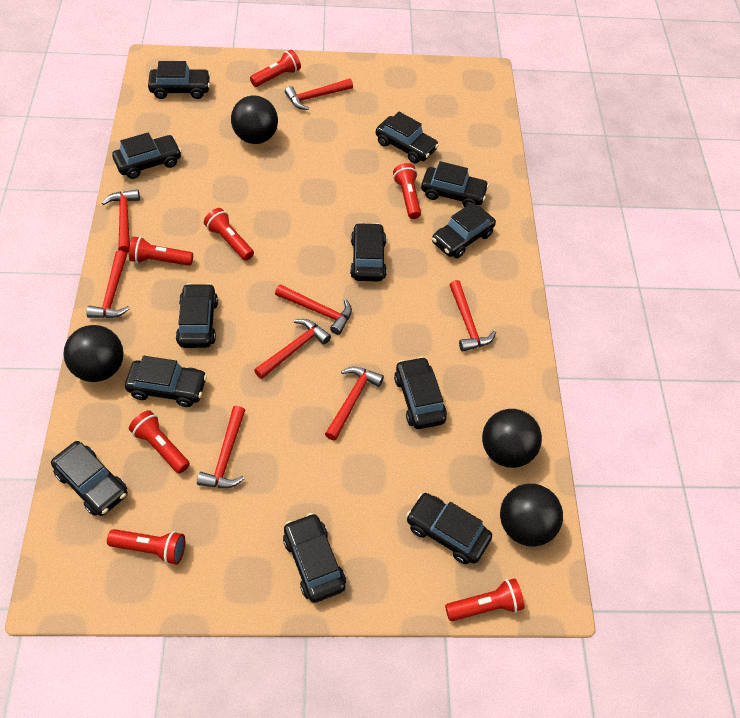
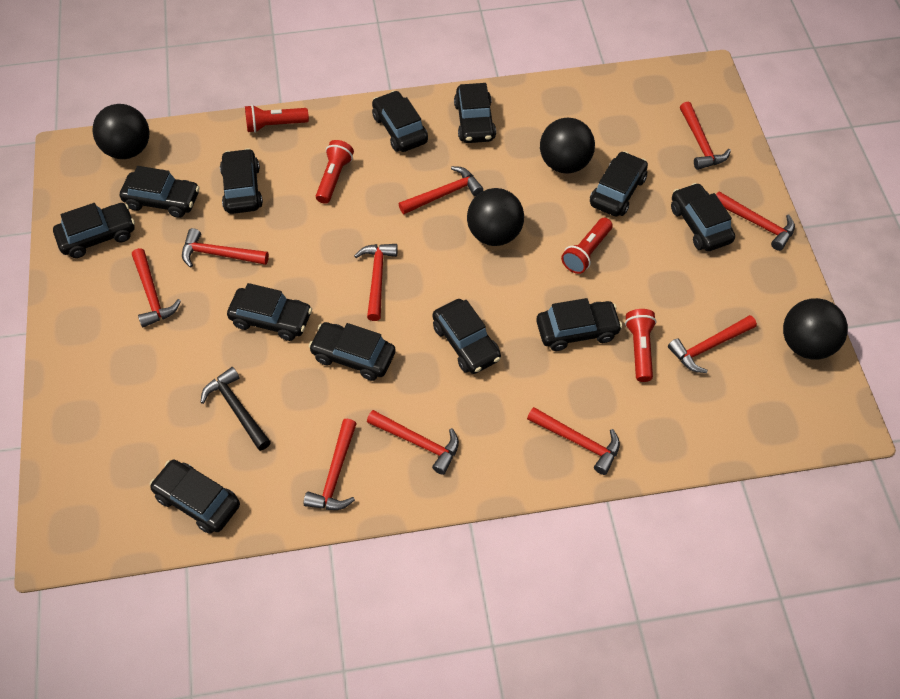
black hammer: none = 0 -> [200,367,271,451] = 1
red flashlight: [107,529,185,565] [129,237,193,266] [129,410,190,474] [204,208,254,261] [250,50,301,87] [393,163,421,219] [445,578,524,621] = 7 -> [245,105,309,133] [316,140,354,204] [561,218,613,274] [625,309,657,382] = 4
red hammer: [86,250,130,318] [102,189,140,253] [197,406,245,488] [254,319,331,379] [275,284,352,335] [285,78,353,110] [325,367,384,441] [449,280,496,352] = 8 -> [132,248,181,327] [182,228,269,268] [304,419,357,510] [354,244,398,321] [367,410,459,475] [399,166,483,214] [527,407,620,475] [668,315,757,373] [680,102,731,170] [716,191,795,251] = 10

